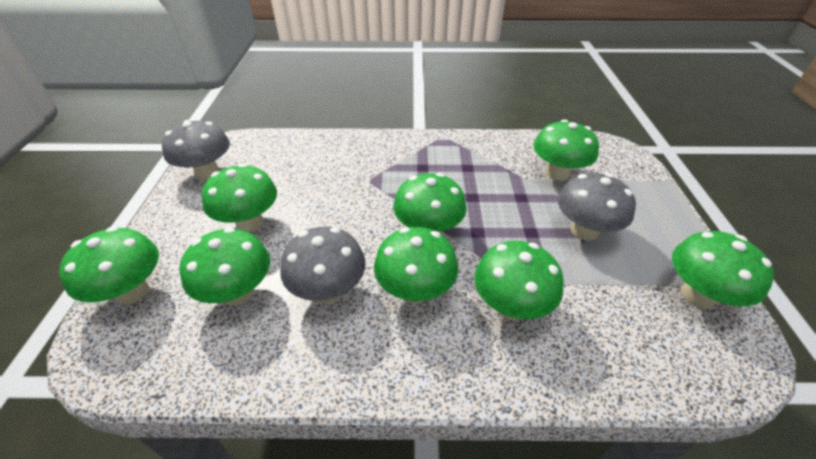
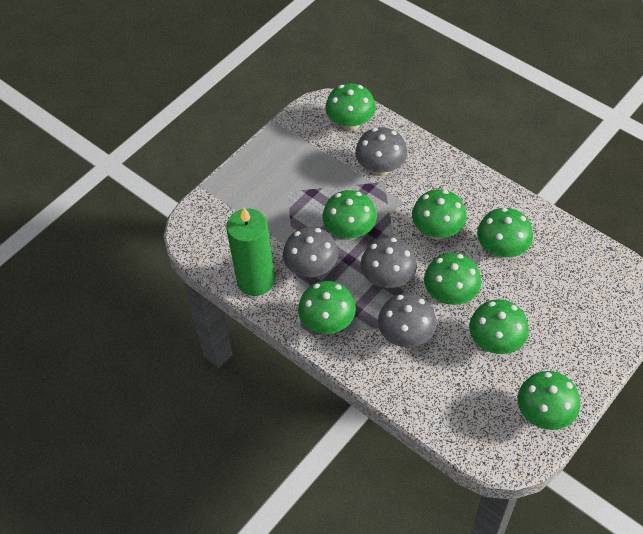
green candle: none = 0 -> [226,208,275,296] = 1
grey mushroom: [162,120,230,180] [280,227,366,303] [558,173,636,241] = 3 -> [283,227,339,277] [355,127,407,176] [361,237,417,288] [378,293,437,347] = 4

